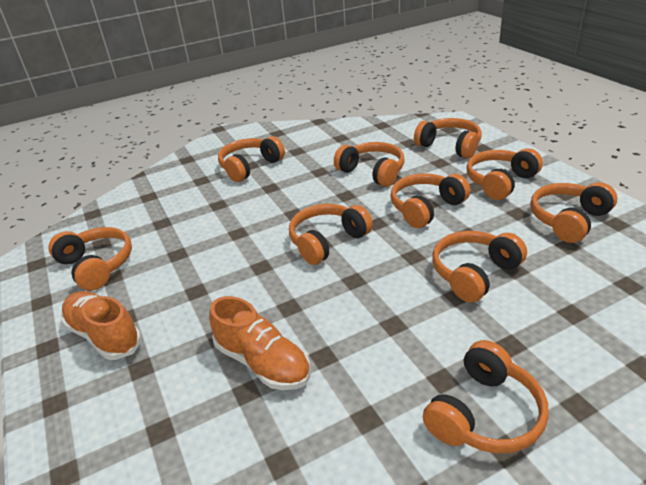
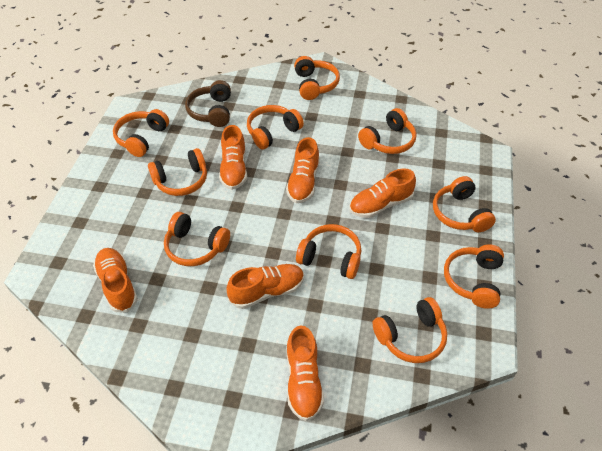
brown headphones: none = 0 -> [185,80,231,127] = 1
orange shoe: [61,291,142,360] [209,296,310,390] = 2 -> [93,248,138,312] [219,125,247,190] [226,264,304,309] [286,137,320,203] [287,326,324,421] [349,168,416,218] = 6

